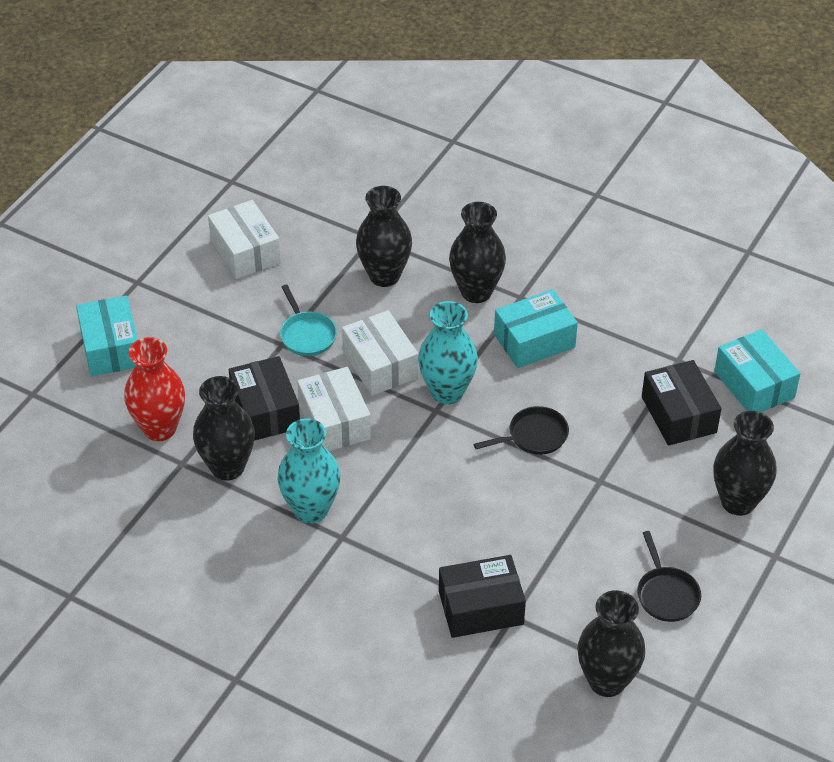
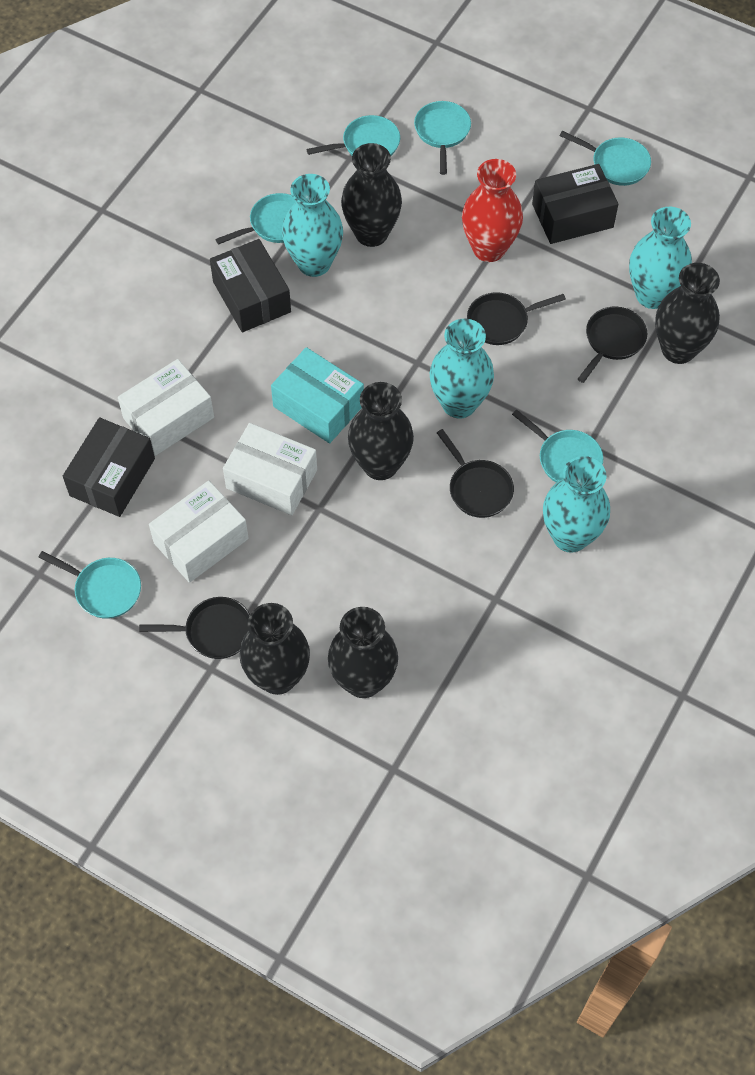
black pan: [474,406,569,455] [637,531,701,622] = 2 -> [139,597,250,659] [437,429,514,518] [467,292,566,345] [578,307,647,383] = 4
turquoise box: [76,295,138,376] [494,289,578,368] [714,329,801,412] = 3 -> [271,347,364,444] = 1
turquoise pan: [280,285,337,356] = 1 -> [39,551,141,619] [215,193,296,245] [306,115,400,156] [414,101,471,175] [512,409,603,483] [560,131,651,186] = 6
turquoise vase: [278,418,341,524] [418,301,478,404] = 2 -> [282,174,343,277] [430,319,494,419] [543,456,610,553] [629,207,692,309] = 4

